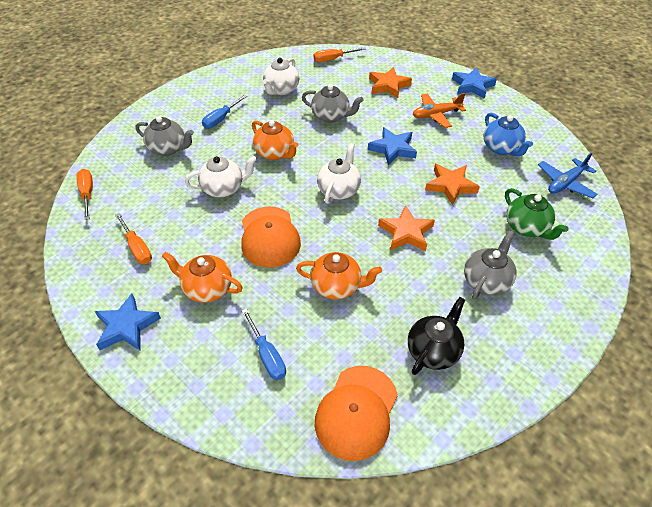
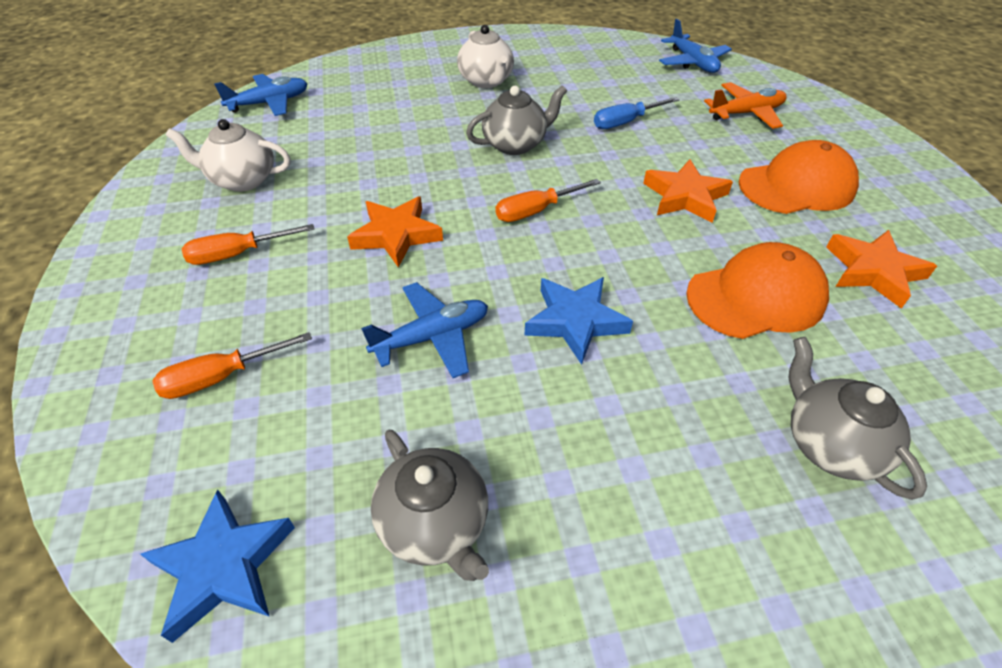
black teapot: [408,297,465,375] = 1 -> none = 0
blue plane: [538,153,598,198] = 1 -> [214,74,308,116] [361,282,488,378] [659,19,732,73] = 3
blue screwdriver: [202,95,247,129] [241,308,286,380] = 2 -> [594,97,680,129] = 1
blue star: [95,293,161,350] [368,127,417,165] [452,67,497,99] = 3 -> [140,489,295,643] [524,277,633,365] = 2
blue teapot: [483,113,533,156] = 1 -> none = 0
green teapot: [505,188,568,240] = 1 -> none = 0
orange teapot: [162,252,243,303] [252,120,298,160] [296,252,382,300] = 3 -> none = 0
white teapot: [185,156,257,197] [263,58,299,95] [317,143,361,204] = 3 -> [166,119,290,192] [457,25,514,88] = 2

